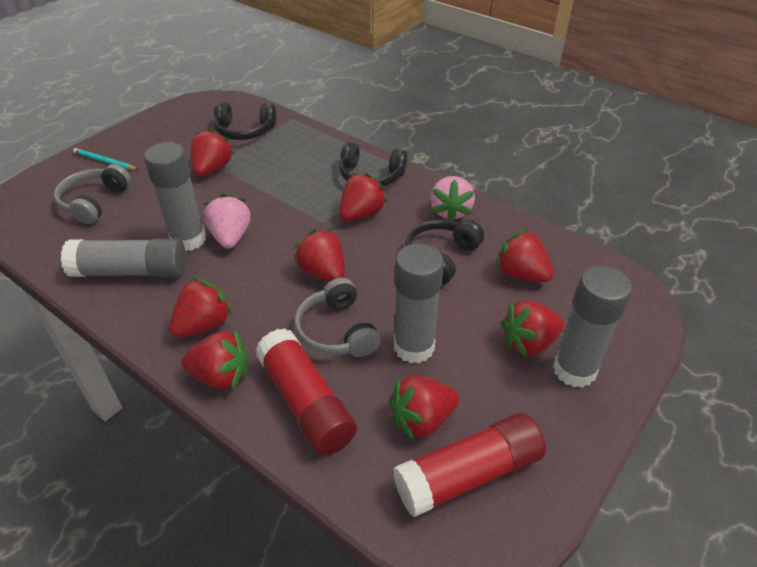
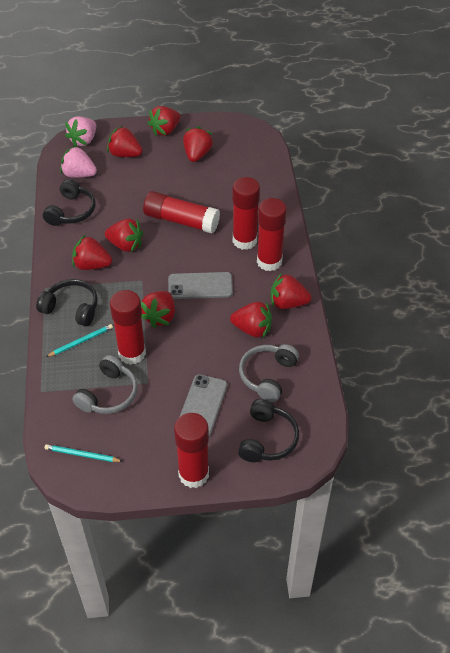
grey glue stick: [61,238,186,277] [144,142,206,251] [394,243,444,363] [553,266,632,388] = 4 -> none = 0
grey phone: none = 0 -> [168,272,233,299] [180,374,227,437] = 2
red glue stick: [255,328,357,455] [393,413,546,517] = 2 -> [110,290,146,365] [143,191,220,233] [174,413,209,488] [232,177,260,250] [257,198,287,271] = 5
turquoise pencil: [73,148,138,170] = 1 -> [45,444,123,462] [46,324,113,357] = 2

